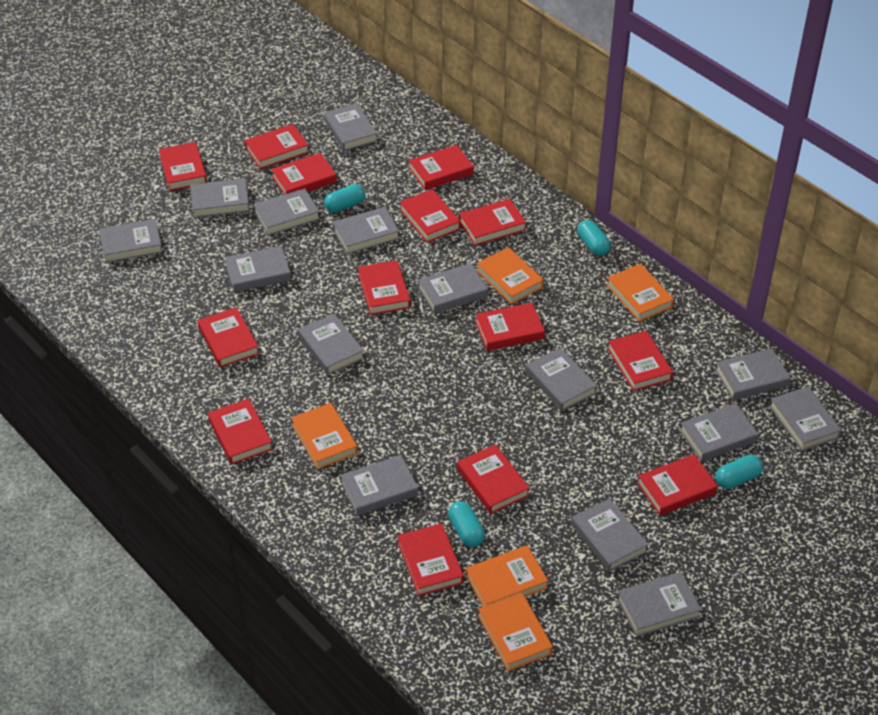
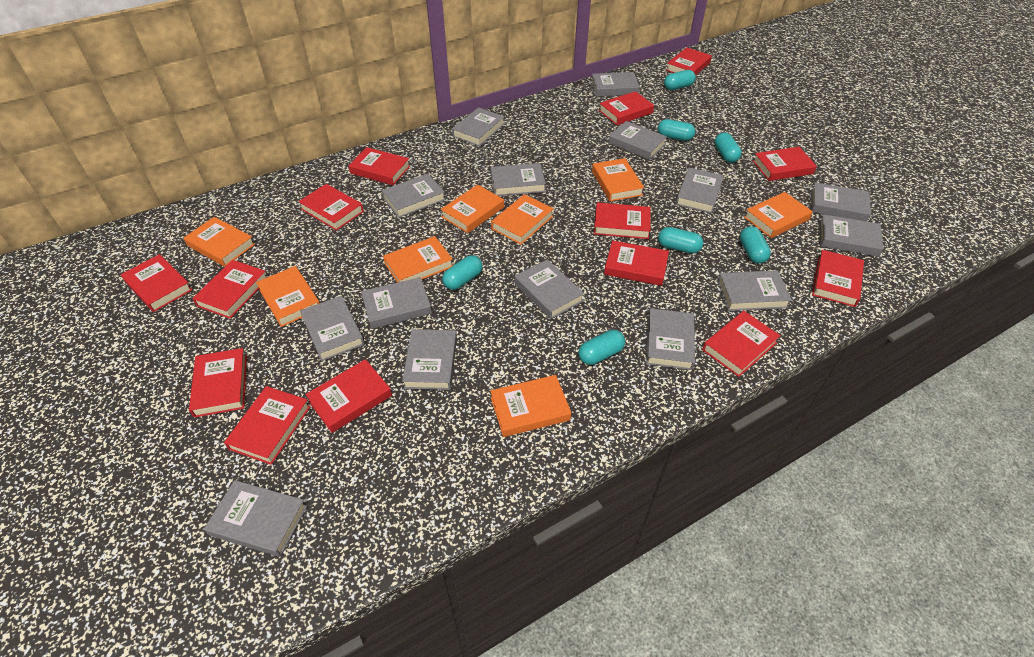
orange book: [291,403,358,469] [466,545,548,607] [476,247,544,304] [478,592,553,671] [607,264,674,321] = 5 -> [183,217,255,267] [256,266,320,327] [383,236,453,283] [441,185,504,233] [490,375,571,437] [491,194,554,244] [592,158,644,201] [744,192,813,238] = 8
turquoise capsule: [324,184,365,213] [448,501,485,547] [578,220,611,256] [715,455,763,489] = 4 -> [442,255,482,290] [578,330,625,365] [658,119,695,141] [658,227,703,253] [664,70,696,90] [715,132,742,163] [740,226,771,264] = 7

